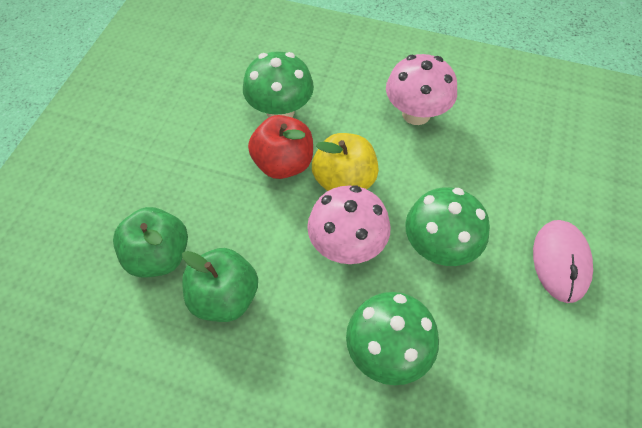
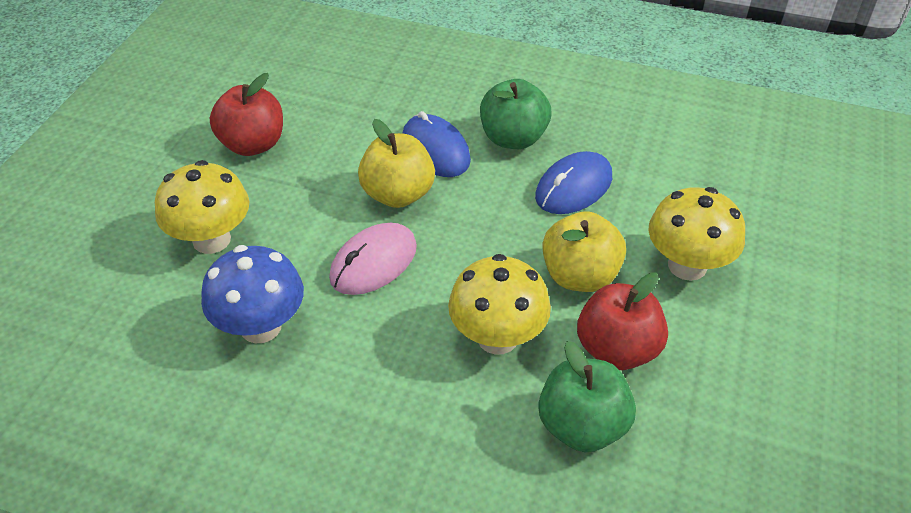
blue mouse: none = 0 -> [402,111,471,177] [535,151,612,214] = 2
blue mushroom: none = 0 -> [201,245,304,344] = 1
green mushroom: [243,51,314,118] [346,292,439,385] [405,187,490,266] = 3 -> none = 0
pink mushroom: [307,185,391,264] [386,54,457,125] = 2 -> none = 0
red apple: [248,115,313,179] = 1 -> [210,73,283,156] [577,272,668,370] = 2
yellow apple: [312,133,379,191] = 1 -> [358,119,435,208] [542,211,626,292] = 2
yellow mushroom: none = 0 -> [155,160,249,254] [448,254,551,355] [648,187,745,281] = 3

